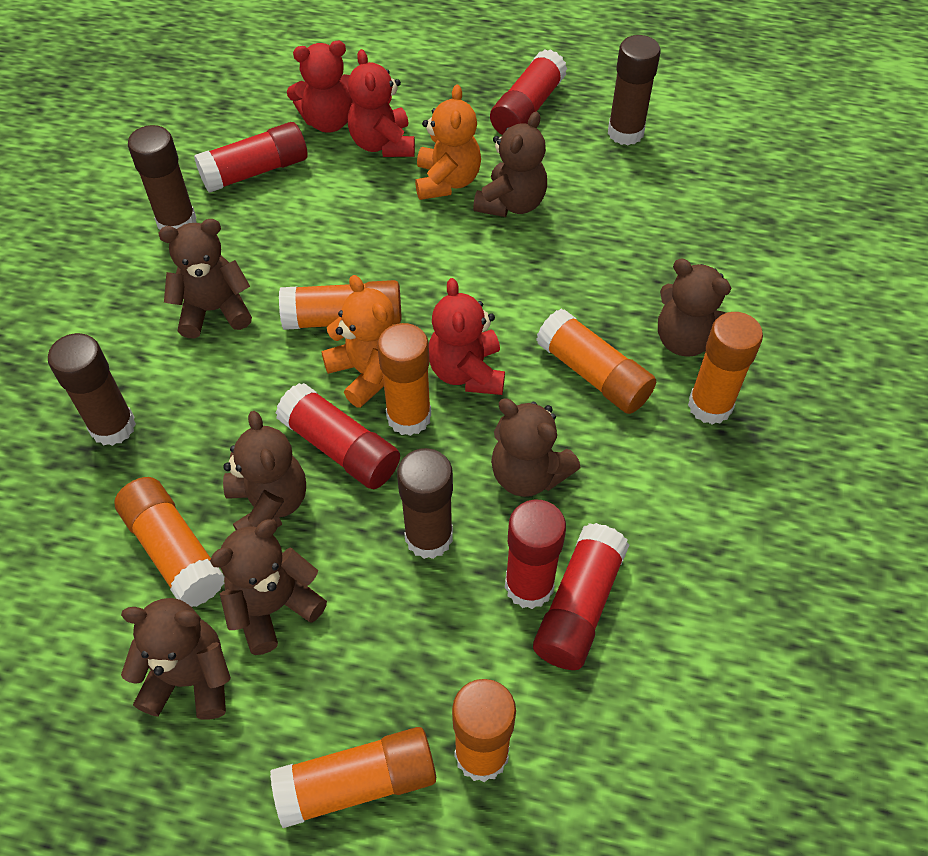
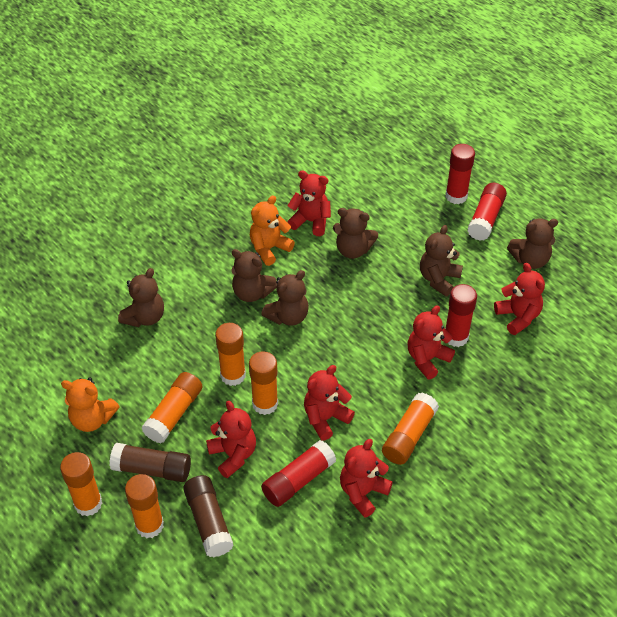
brown glue stick: [48,333,136,446] [128,125,197,229] [397,448,453,559] [608,35,660,145] = 4 -> [110,443,191,482] [183,475,234,557] = 2
brown teddy bear: [121,598,231,720] [159,219,252,338] [210,519,327,655] [223,411,306,530] [473,112,547,217] [491,398,580,497] [658,259,731,357] = 7 -> [118,268,164,327] [231,249,277,302] [261,270,309,326] [333,208,378,259] [420,225,463,296] [507,219,558,269] = 6
orange glue stick: [114,477,225,607] [270,727,436,828] [279,280,402,330] [377,323,431,436] [452,679,516,782] [536,309,656,414] [688,312,763,424] = 7 -> [60,452,102,516] [125,474,164,538] [141,372,203,443] [215,323,246,386] [249,351,278,415] [382,393,439,465] = 6
red glue stick: [194,122,308,193] [276,383,400,489] [490,49,567,135] [505,500,566,609] [533,523,629,670] = 5 -> [261,440,336,507] [445,144,475,204] [445,284,477,347] [468,183,507,241] = 4
red teddy bear: [287,41,353,133] [348,49,415,157] [429,278,505,395] = 3 -> [206,401,256,478] [287,171,331,236] [304,365,355,440] [340,439,393,518] [407,305,455,380] [494,263,545,335] = 6

